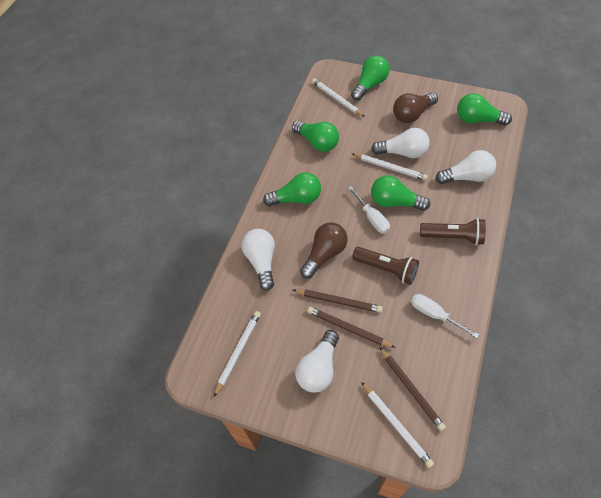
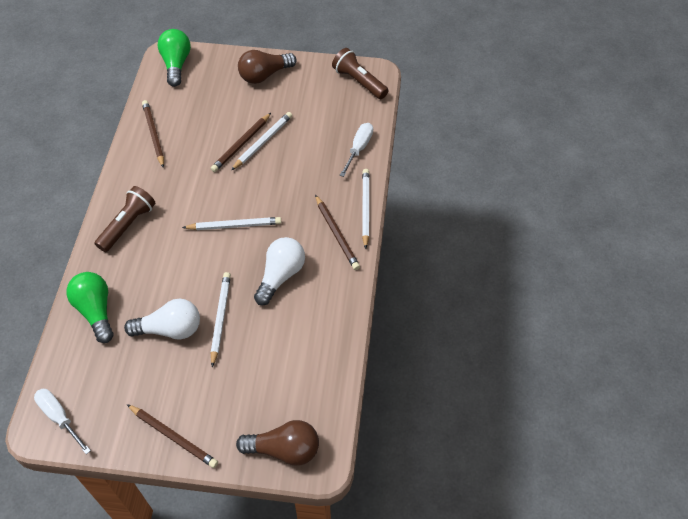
brown pencil: [293,289,383,313] [307,307,395,348] [379,347,446,431] = 3 -> [127,404,218,468] [142,100,164,168] [211,113,271,172] [315,195,360,270] = 4
green light bulb: [263,172,321,206] [292,121,339,152] [351,55,390,100] [371,175,430,211] [457,93,512,126] = 5 -> [66,272,113,343] [158,29,191,87] = 2
white light bulb: [241,229,275,291] [295,330,339,393] [371,128,430,158] [436,150,496,184] = 4 -> [124,299,200,340] [254,237,305,305] = 2

